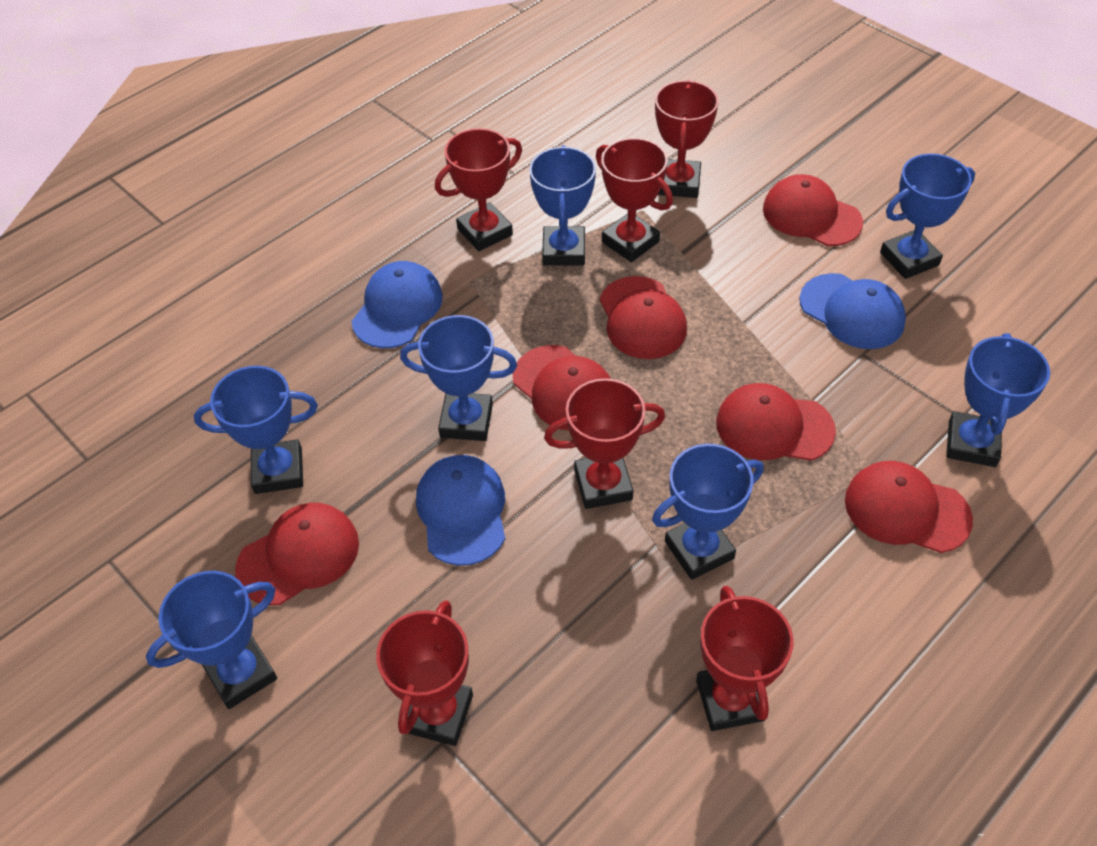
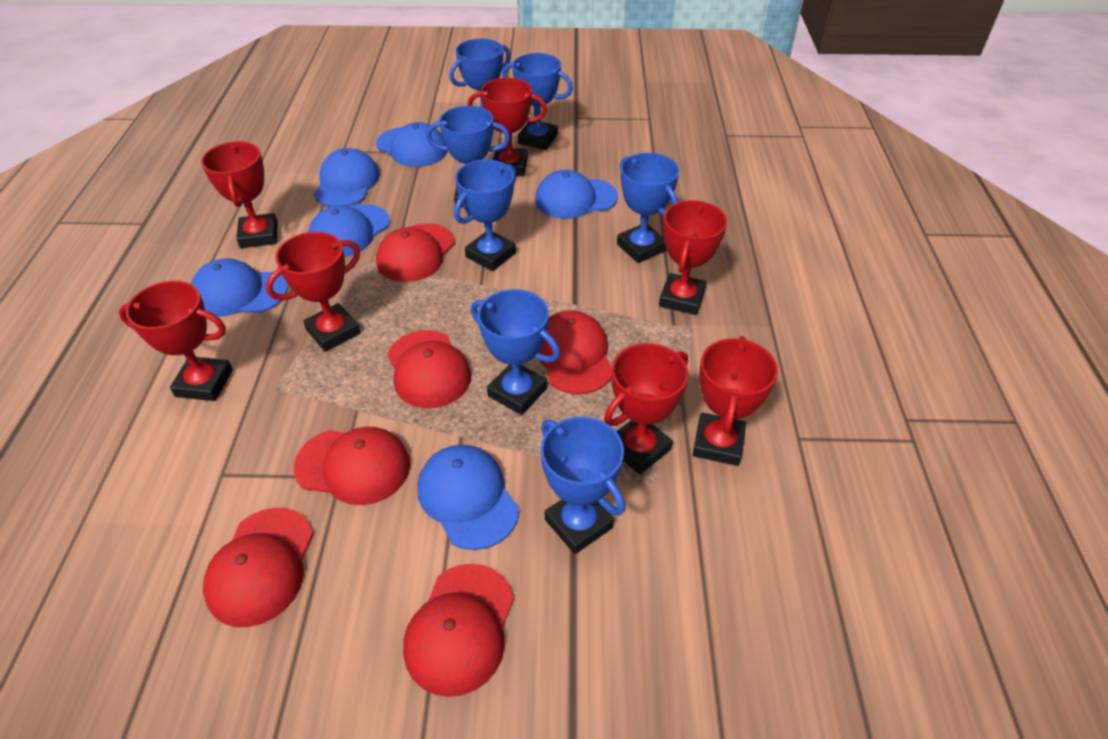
blue cap: [351,261,443,348] [416,455,505,566] [799,273,906,349] = 3 -> [191,258,288,317] [308,204,390,257] [313,148,380,207] [376,122,447,167] [417,445,519,550] [535,170,618,219] = 6
red trophy: [376,600,473,746] [435,128,522,251] [544,378,665,509] [596,138,673,262] [655,80,719,198] [696,586,794,731] = 6 -> [119,281,233,401] [201,141,278,248] [266,232,360,352] [468,78,547,176] [604,343,688,475] [659,200,727,315] [693,336,778,466] = 7

